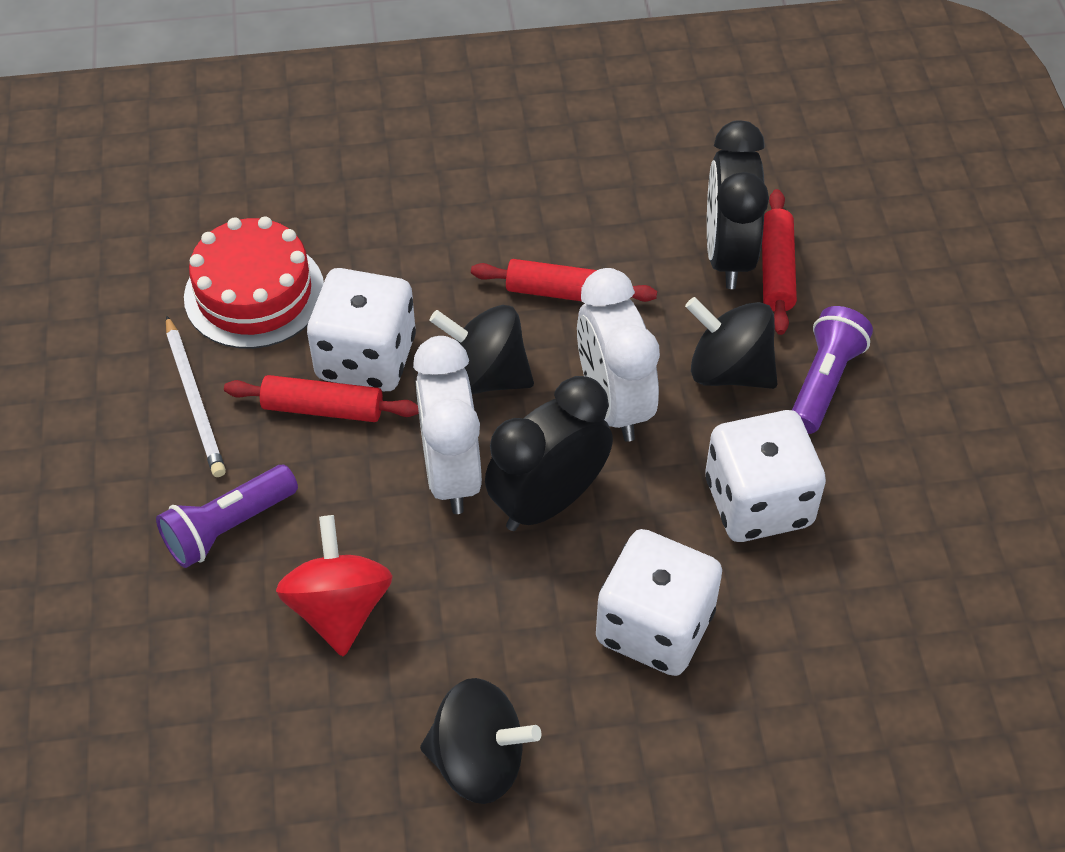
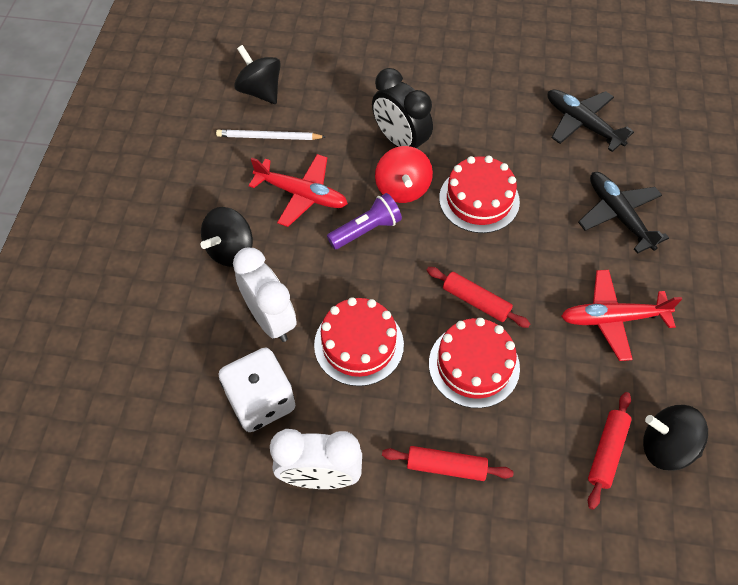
black clock: [485,376,613,531] [707,121,769,289] = 2 -> [372,68,433,149] = 1
black plane: none = 0 -> [547,90,634,152] [578,172,669,254] = 2
purple flashlight: [156,465,298,568] [792,306,873,434] = 2 -> [327,193,402,249] = 1
red cake: [184,216,324,349] = 1 -> [314,297,404,386] [429,318,520,408] [439,156,520,233] = 3
red plane: none = 0 -> [249,154,348,227] [561,270,682,361] = 2
white dice: [307,268,416,391] [596,529,722,676] [705,410,826,542] = 3 -> [219,347,295,432] = 1

